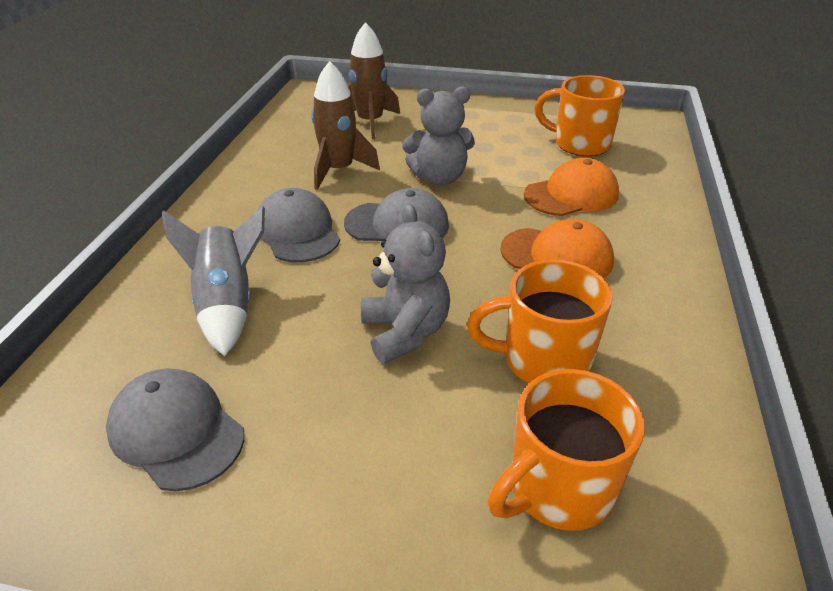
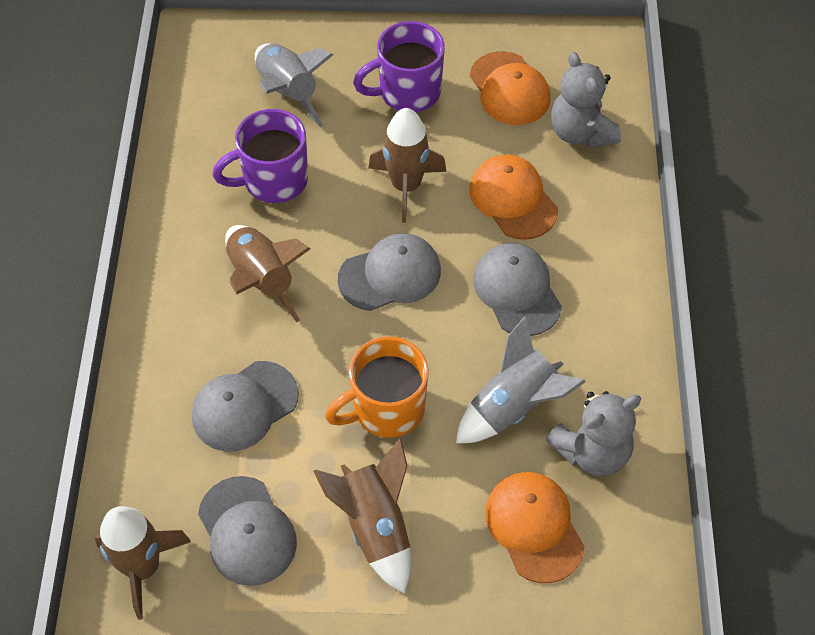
brown rocket: [311,61,380,190] [348,22,400,139] = 2 -> [95,506,191,620] [225,225,311,322] [313,438,411,593] [368,108,447,223] = 4
grey cap: [106,368,244,491] [258,188,340,262] [344,188,449,241] = 3 -> [192,361,299,451] [198,476,297,586] [338,233,441,311] [473,243,562,336] = 4
grey rocket: [162,206,265,356] = 1 -> [255,44,333,127] [456,316,586,443] = 2
orange cap: [500,219,614,278] [524,158,619,216] = 2 -> [469,155,558,240] [470,51,550,125] [485,472,585,583] = 3
orange mug: [467,259,613,383] [488,369,645,531] [535,75,625,156] = 3 -> [325,337,429,438] = 1
purple mug: none = 0 -> [212,109,308,203] [353,21,445,112] = 2

